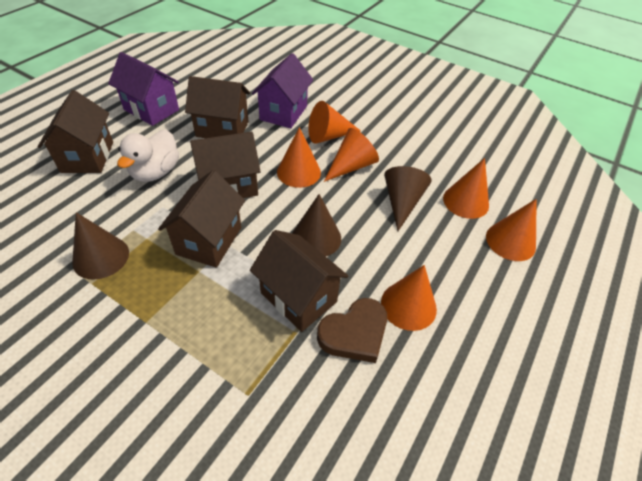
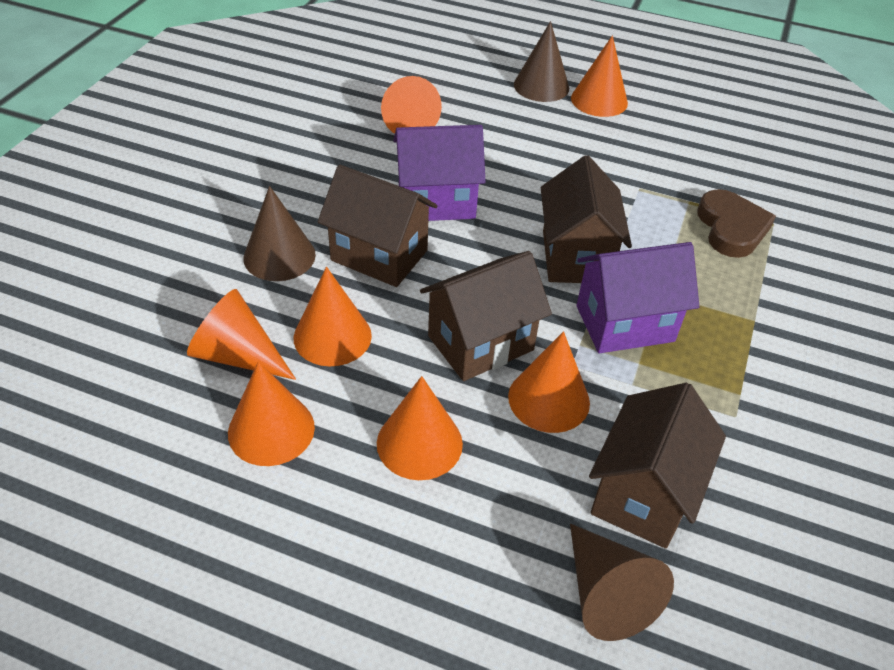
brown house: [38,90,113,173] [158,170,245,268] [185,76,250,138] [190,131,261,198] [250,230,348,332] = 5 -> [318,165,437,287] [420,251,552,381] [541,155,632,283] [589,383,726,548] = 4
orange cone: [277,127,321,188] [308,101,361,144] [324,128,379,182] [381,265,437,331] [443,158,489,219] [486,199,537,261] = 6 -> [187,289,296,380] [228,362,315,466] [294,267,372,366] [377,376,463,480] [381,76,442,134] [508,331,590,433] [571,35,628,117] = 7
white duck: [117,129,179,182] = 1 -> none = 0

